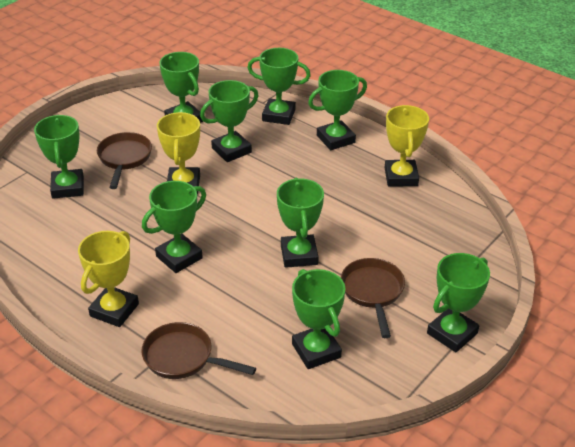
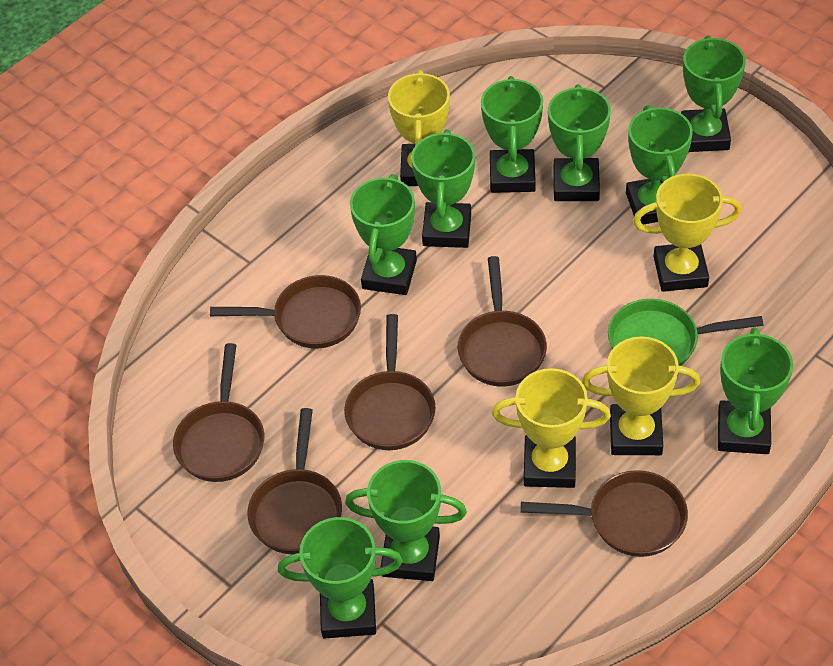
brown pan: [97,132,152,189] [141,322,256,379] [341,258,405,338] = 3 -> [173,343,264,482] [210,275,361,349] [247,408,342,554] [344,314,435,450] [458,256,547,386] [521,470,688,557] = 6
green pan: none = 0 -> [608,299,764,366] = 1
yellow trophy: [78,231,139,327] [157,112,200,194] [385,105,429,187] = 3 -> [388,70,450,186] [492,368,611,488] [582,336,700,455] [633,174,742,292] = 4

